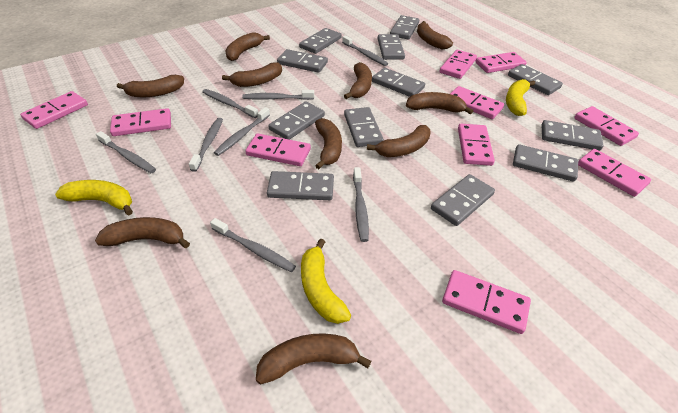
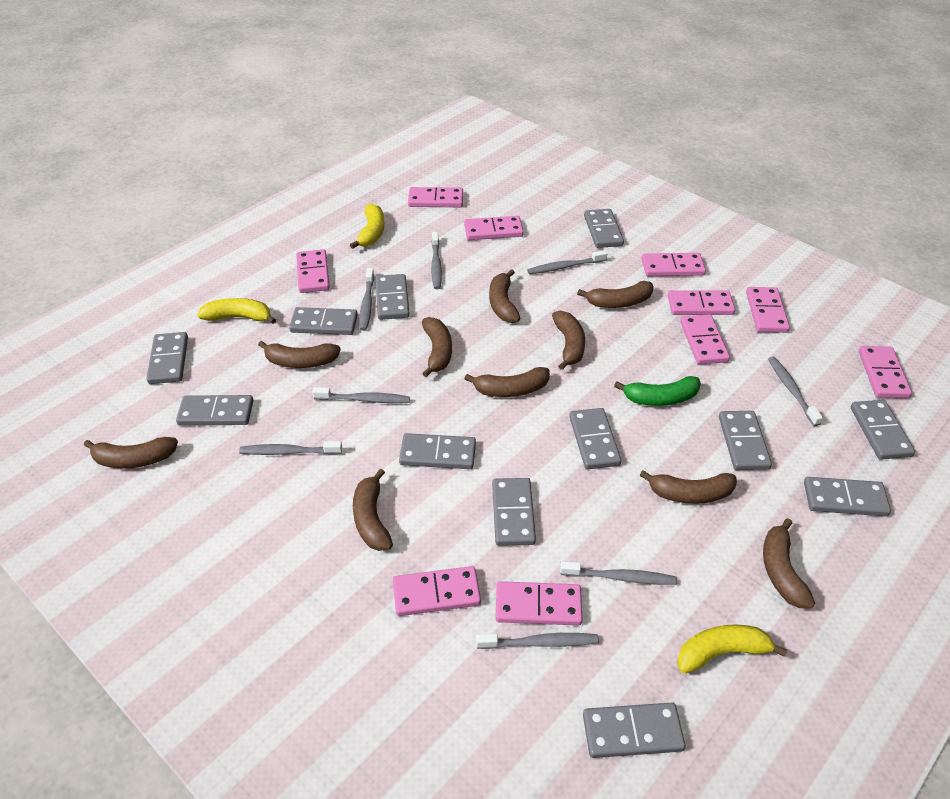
green banana: none = 0 -> [614,376,701,406] = 1

